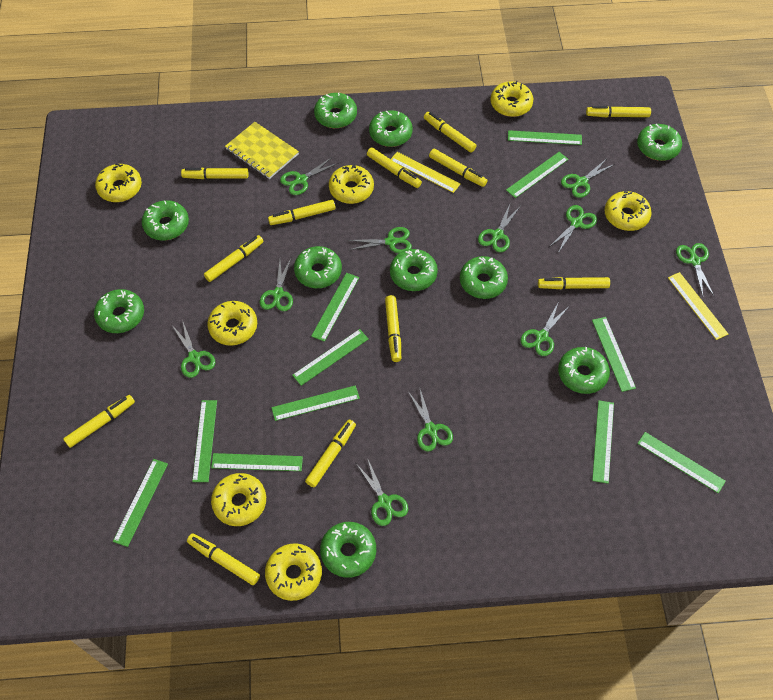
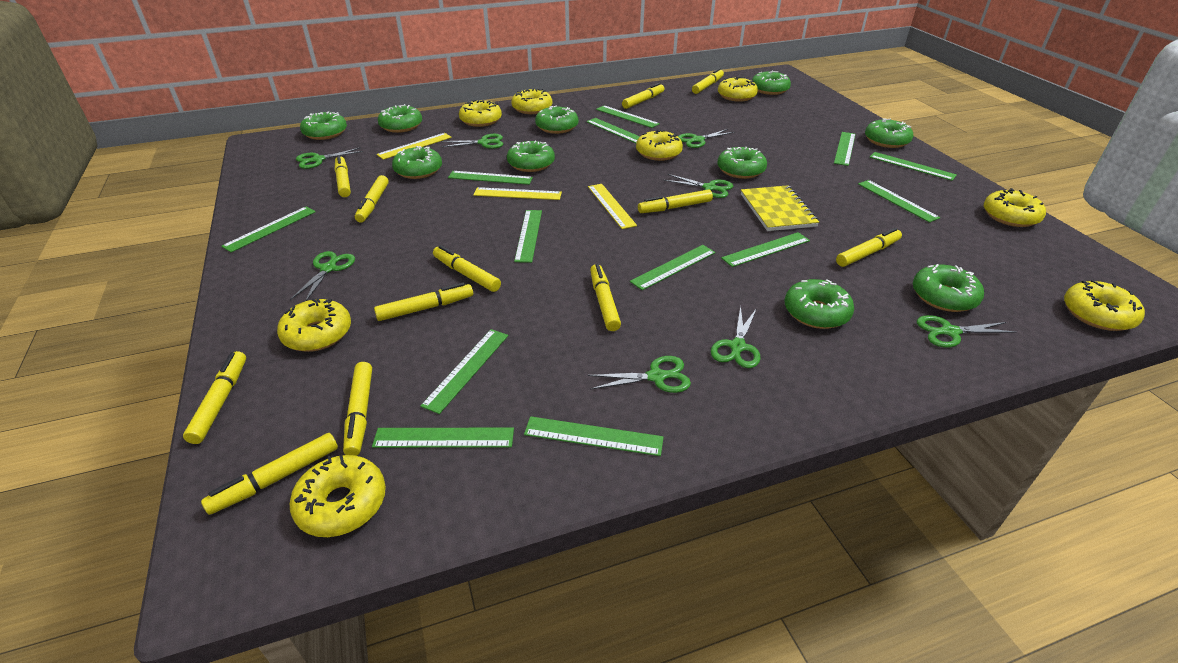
green ruler: [113,459,168,547] [192,400,217,482] [211,453,303,471] [271,385,360,421] [292,329,369,386] [311,273,359,342] [506,152,569,198] [508,130,582,145] [592,317,636,392] [592,400,614,484] [637,432,726,493] = 11 -> [221,207,316,252] [372,428,514,448] [420,329,508,414] [448,171,533,185] [514,210,542,263] [524,416,664,456] [586,118,640,143] [596,106,660,128] [630,245,715,290] [721,232,810,267] [834,132,856,166] [858,180,940,223] [870,152,957,181] = 13
green scissors: [171,322,215,378] [260,258,293,311] [280,157,338,195] [348,227,412,253] [356,458,408,526] [408,387,453,452] [478,204,520,252] [520,303,568,356] [549,205,597,253] [561,159,615,198] [676,243,714,296] = 11 -> [290,251,355,301] [296,147,363,169] [442,134,503,149] [587,356,691,393] [663,174,733,198] [678,129,735,148] [711,306,761,368] [917,315,1017,348] = 8
yellow donut: [95,164,142,202] [207,301,257,346] [211,473,266,526] [265,543,322,601] [329,165,374,204] [490,81,533,117] [604,191,652,231] = 7 -> [277,298,351,352] [290,455,386,537] [459,100,502,127] [511,89,552,114] [636,130,683,161] [718,77,758,102] [984,188,1046,227] [1064,280,1145,331] = 8
yellow ruler: [391,152,460,193] [668,272,728,340] = 2 -> [377,133,452,160] [473,187,562,200] [588,184,637,229] = 3

